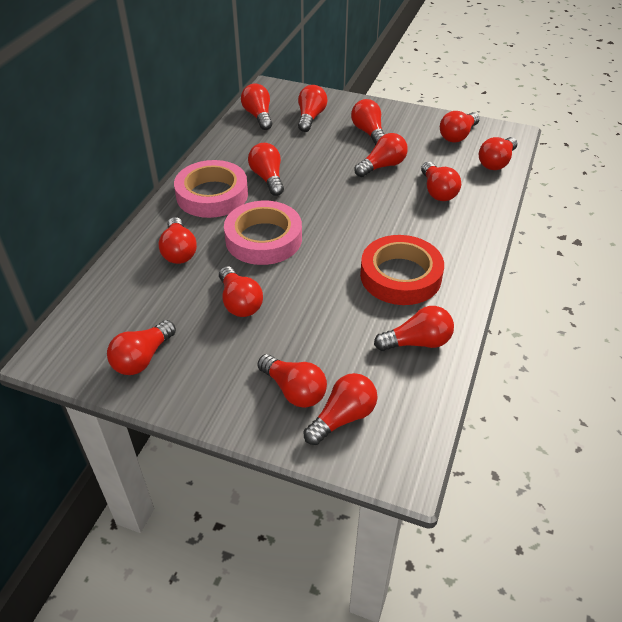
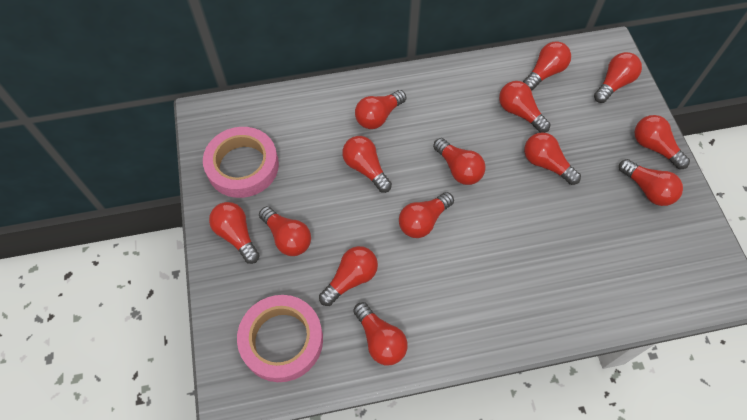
red tape: [360,235,444,305] = 1 -> none = 0

